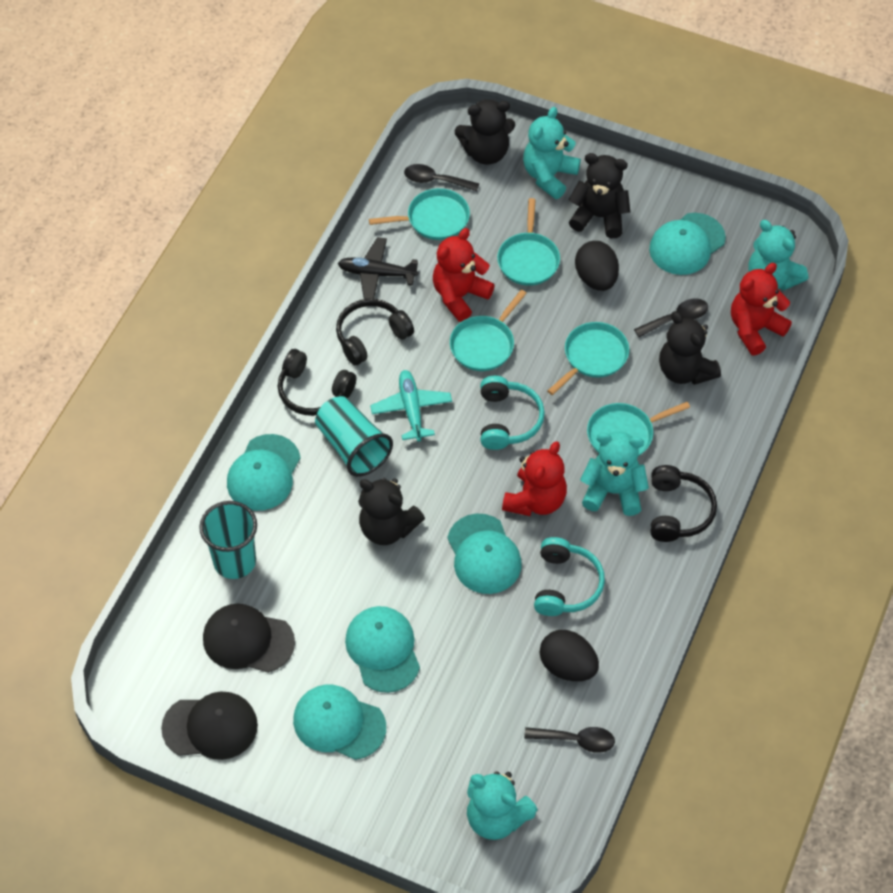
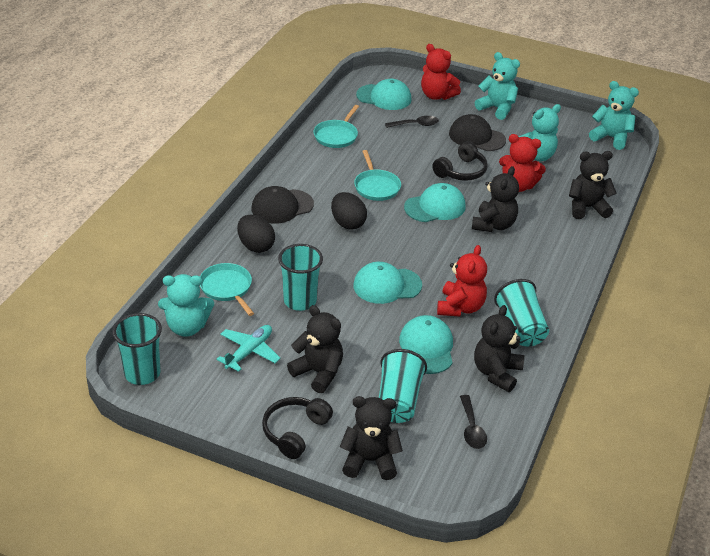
black headphones: [277,349,356,416] [336,298,414,365] [651,465,717,542] = 3 -> [262,397,333,459] [432,141,487,181] = 2
black plane: [338,237,418,299] = 1 -> none = 0
black spoon: [404,164,479,191] [524,727,615,753] [634,298,708,337] = 3 -> [385,116,439,128] [460,395,487,449] = 2
black teddy bear: [358,478,425,545] [455,99,515,165] [569,153,630,238] [659,311,721,385] = 4 -> [287,305,343,393] [340,396,403,480] [472,166,519,232] [474,305,524,392] [569,151,617,219] = 5
turquoise cap: [227,434,301,511] [293,685,386,760] [345,606,420,693] [447,514,522,594] [649,213,726,275] = 5 -> [353,262,422,304] [356,79,412,110] [399,315,453,374] [404,183,466,222] = 4
turquoise cup: [199,501,257,579] [315,396,393,477] = 2 -> [112,313,162,385] [278,244,323,311] [379,349,427,423] [494,279,549,347] = 4
turquoise headphones: [480,376,545,450] [534,537,605,616] = 2 -> none = 0
turquoise pan: [369,188,470,240] [450,290,527,371] [497,198,560,286] [547,322,629,395] [587,402,690,456] = 5 -> [200,263,254,316] [314,105,359,148] [354,150,401,201] = 3

